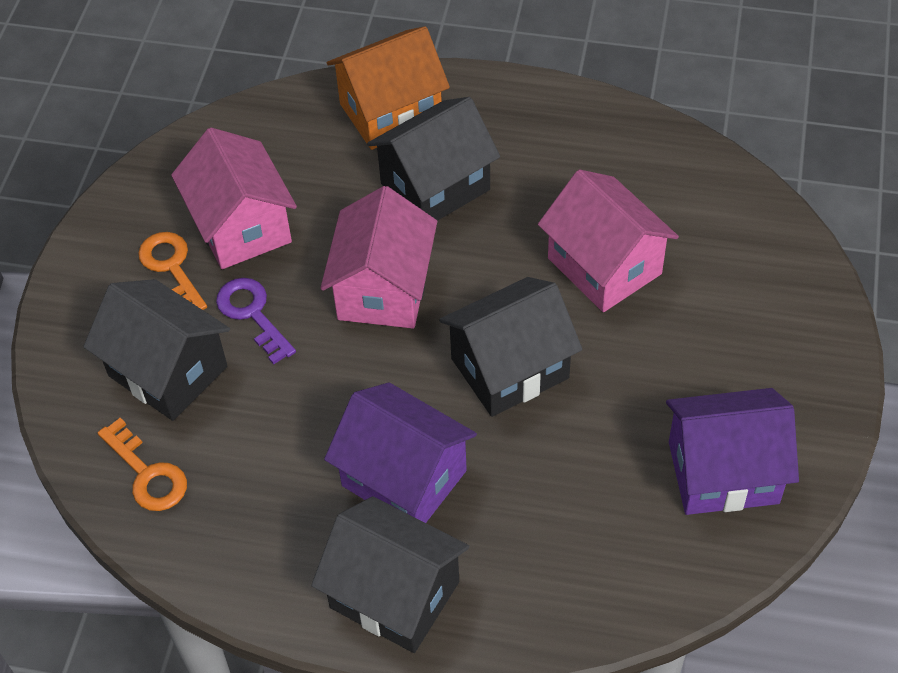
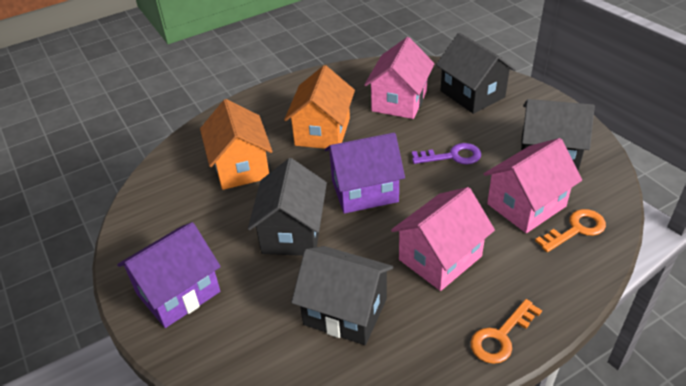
orange house: [327,26,450,150] = 1 -> [200,99,273,190] [284,65,355,149] = 2

